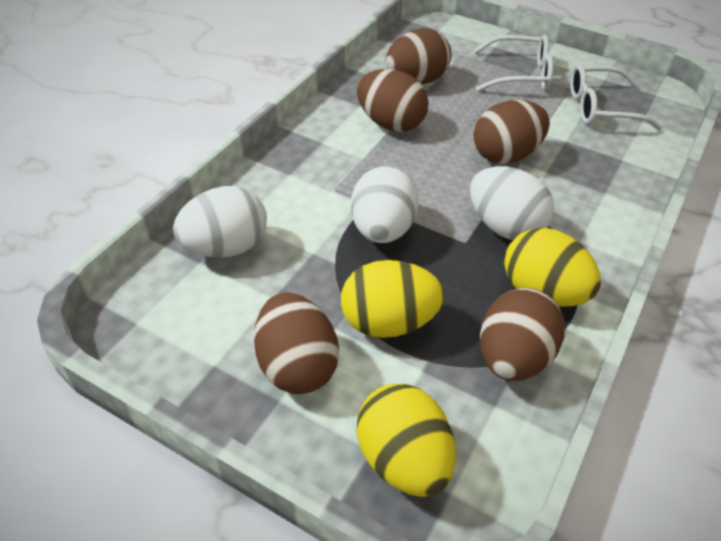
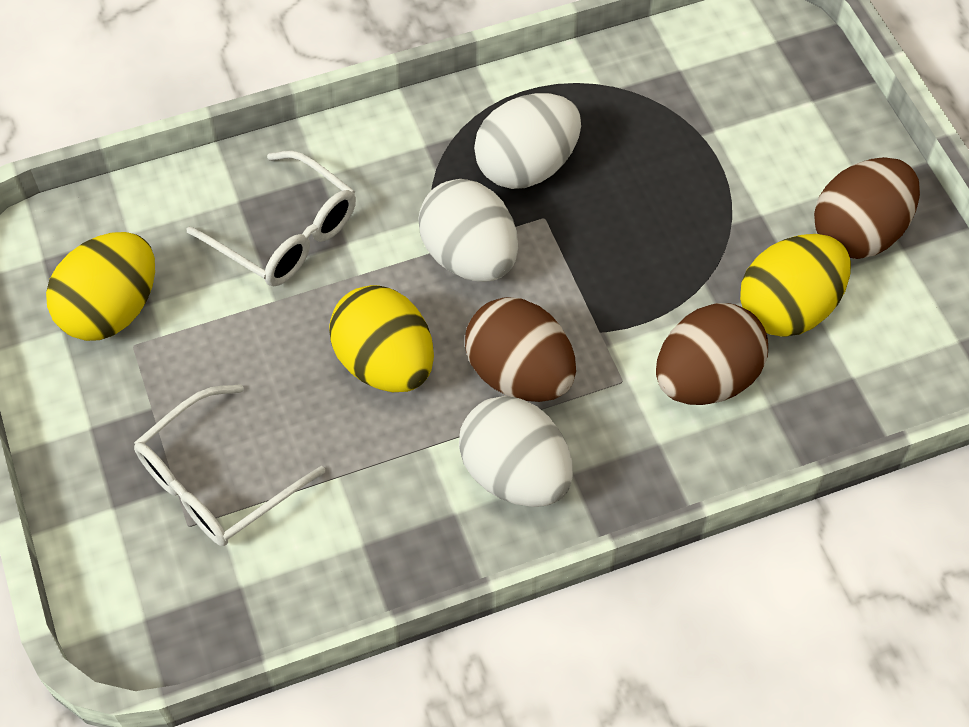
brown egg: [254,293,339,394] [357,69,429,132] [386,29,451,84] [474,100,550,164] [480,288,565,381] = 5 -> [465,297,576,402] [656,303,768,405] [814,157,920,259] = 3

